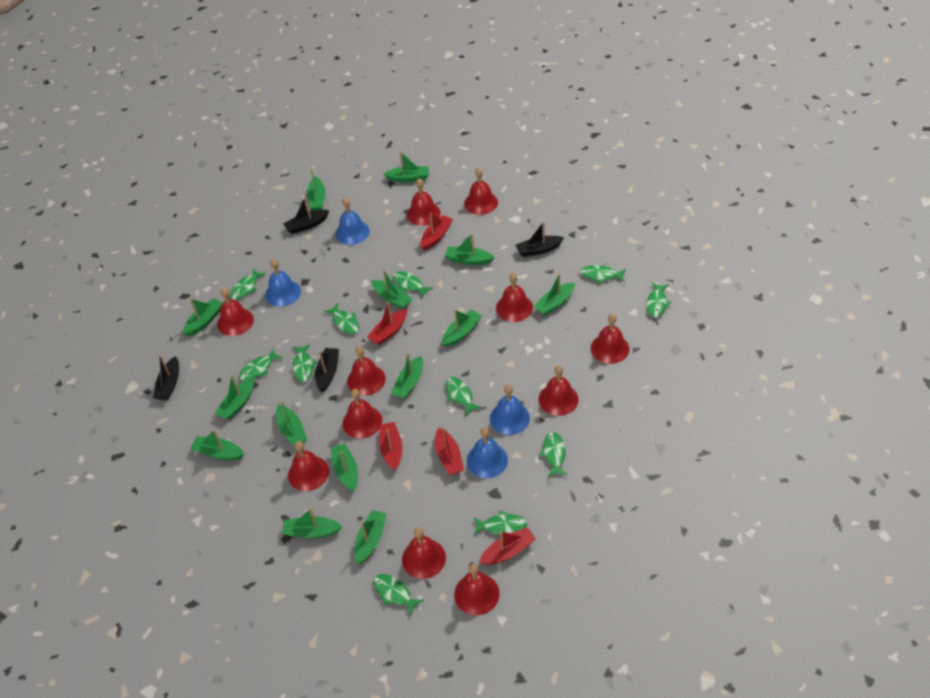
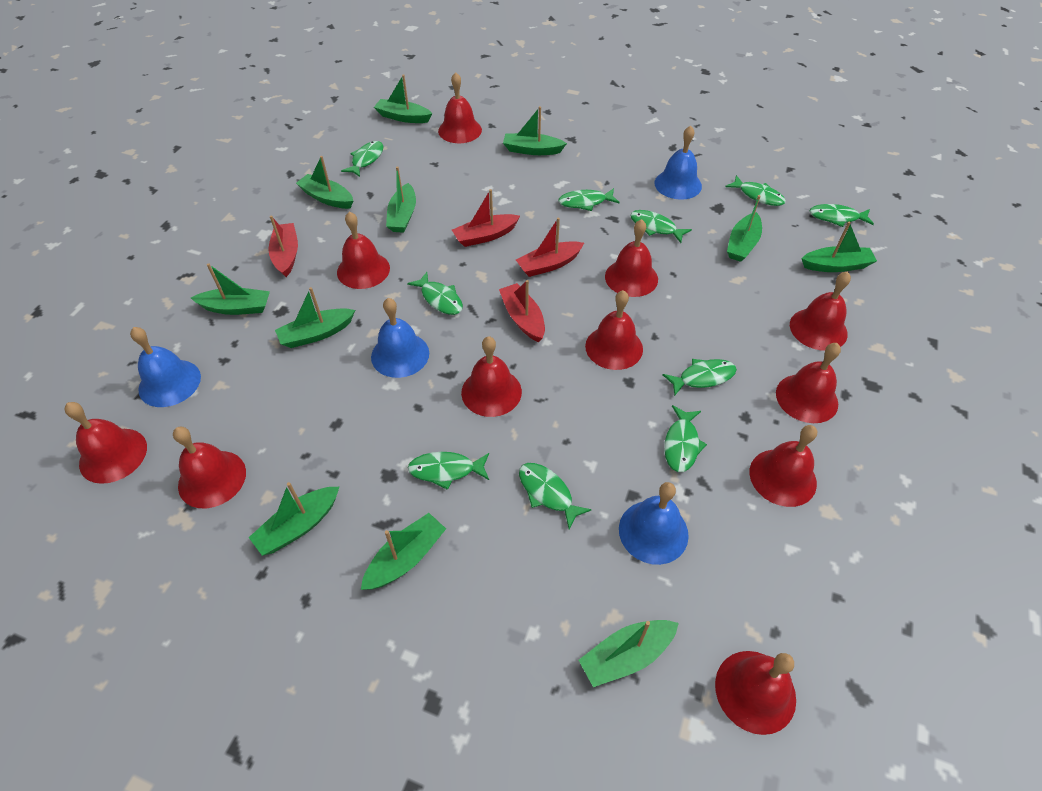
black boat: [153,354,179,400] [283,197,329,234] [315,348,339,392] [515,221,564,257] = 4 -> none = 0
green boat: [183,298,223,336] [191,429,244,460] [215,374,254,420] [276,401,307,446] [282,508,343,538] [307,169,325,211] [331,443,358,492] [354,510,387,564] [371,269,413,309] [384,151,429,182] [391,353,423,399] [442,309,482,347] [445,233,495,265] [534,273,575,315] = 14 -> [191,263,270,315] [249,482,339,556] [275,287,355,348] [296,156,353,209] [361,513,446,590] [374,74,433,123] [386,166,416,233] [503,106,567,155] [579,620,679,687] [727,195,762,262] [801,222,877,272] = 11
green fish: [230,268,266,300] [239,348,283,381] [293,344,317,382] [324,303,359,334] [373,574,424,616] [393,271,433,299] [446,377,482,415] [474,510,527,535] [539,432,567,477] [580,265,626,284] [646,282,671,317] = 11 -> [341,141,383,177] [407,272,463,315] [407,452,489,490] [519,463,592,529] [558,188,620,211] [630,210,692,243] [662,359,737,396] [664,405,707,472] [725,175,786,206] [809,204,874,227] = 10
red boat: [367,302,407,345] [379,422,402,471] [421,213,453,250] [435,427,464,475] [479,527,536,565] = 5 -> [268,215,298,277] [452,189,520,247] [499,280,545,342] [516,218,584,277] = 4

